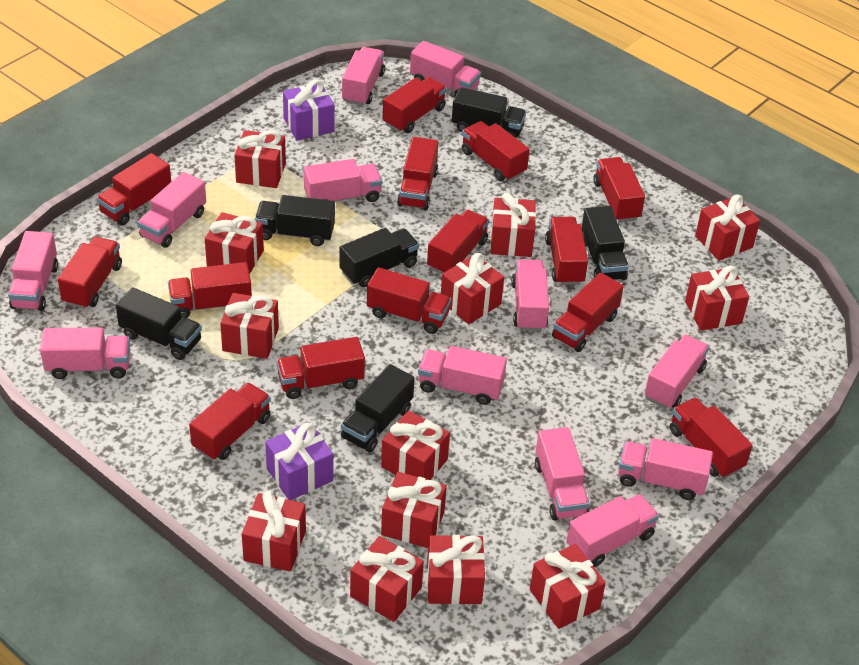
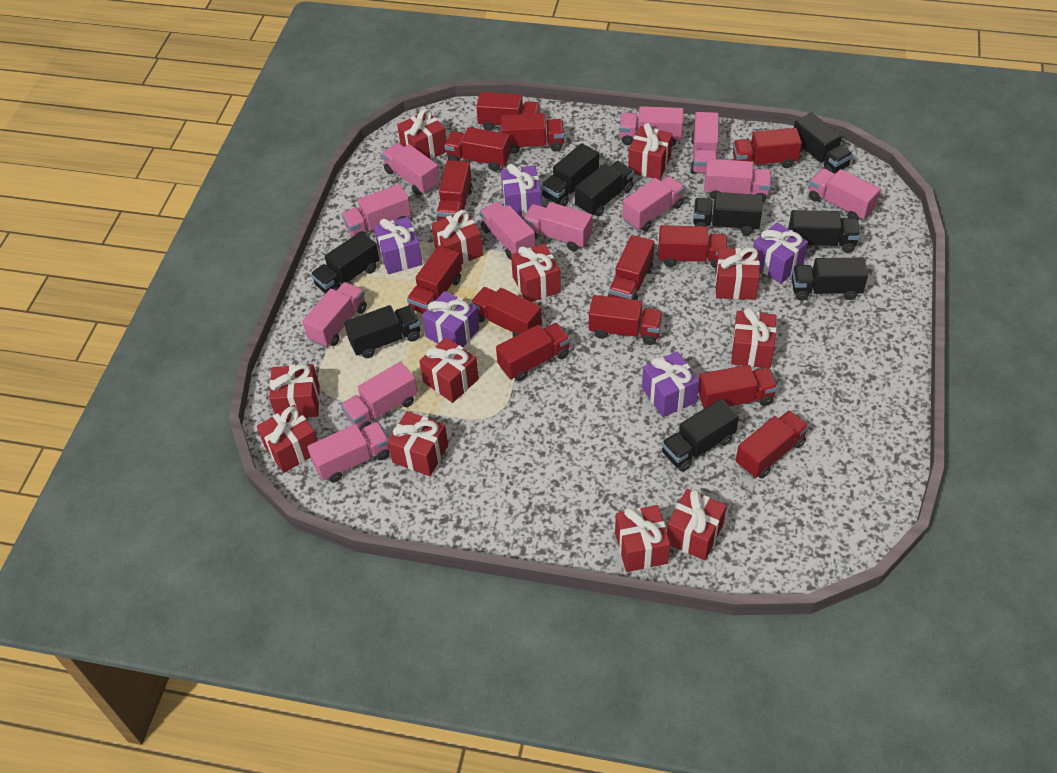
black truck: [116,287,202,360] [255,195,335,246] [339,228,419,287] [341,364,414,452] [452,87,526,138] [582,206,629,280] = 6 -> [311,231,380,294] [344,305,421,358] [541,143,599,206] [575,161,634,216] [662,399,739,472] [693,192,763,235] [788,210,860,253] [792,258,868,301] [794,113,853,173] = 9
purple gift: [265,422,333,500] [283,79,334,141] = 2 -> [374,217,422,274] [422,291,479,347] [501,164,542,217] [642,352,699,417] [753,222,808,284] = 5
red gift: [205,212,264,274] [220,293,279,359] [234,130,286,188] [242,491,306,571] [350,536,424,622] [381,411,450,480] [381,472,447,548] [427,535,485,605] [441,253,504,324] [491,193,536,257] [530,544,606,629] [685,266,749,330] [695,194,760,261] = 13 -> [257,405,317,473] [269,364,320,418] [388,411,448,476] [397,109,446,159] [419,337,479,403] [431,210,483,264] [511,243,561,302] [615,505,670,572] [628,123,673,180] [667,489,727,560] [715,247,760,300] [731,308,776,368] = 12
red truck: [58,237,122,309] [96,153,171,225] [168,262,252,318] [189,383,271,460] [277,337,365,399] [367,267,451,334] [383,77,447,133] [397,137,438,210] [427,210,489,274] [462,121,530,181] [545,217,588,285] [552,273,624,352] [593,157,645,222] [670,398,753,478] = 14 -> [407,245,462,314] [436,160,473,221] [444,127,511,171] [470,287,542,337] [476,92,540,131] [496,323,570,381] [501,113,564,154] [589,295,663,345] [608,235,654,300] [658,225,728,268] [698,365,778,409] [733,128,802,168] [736,410,809,478] = 13

